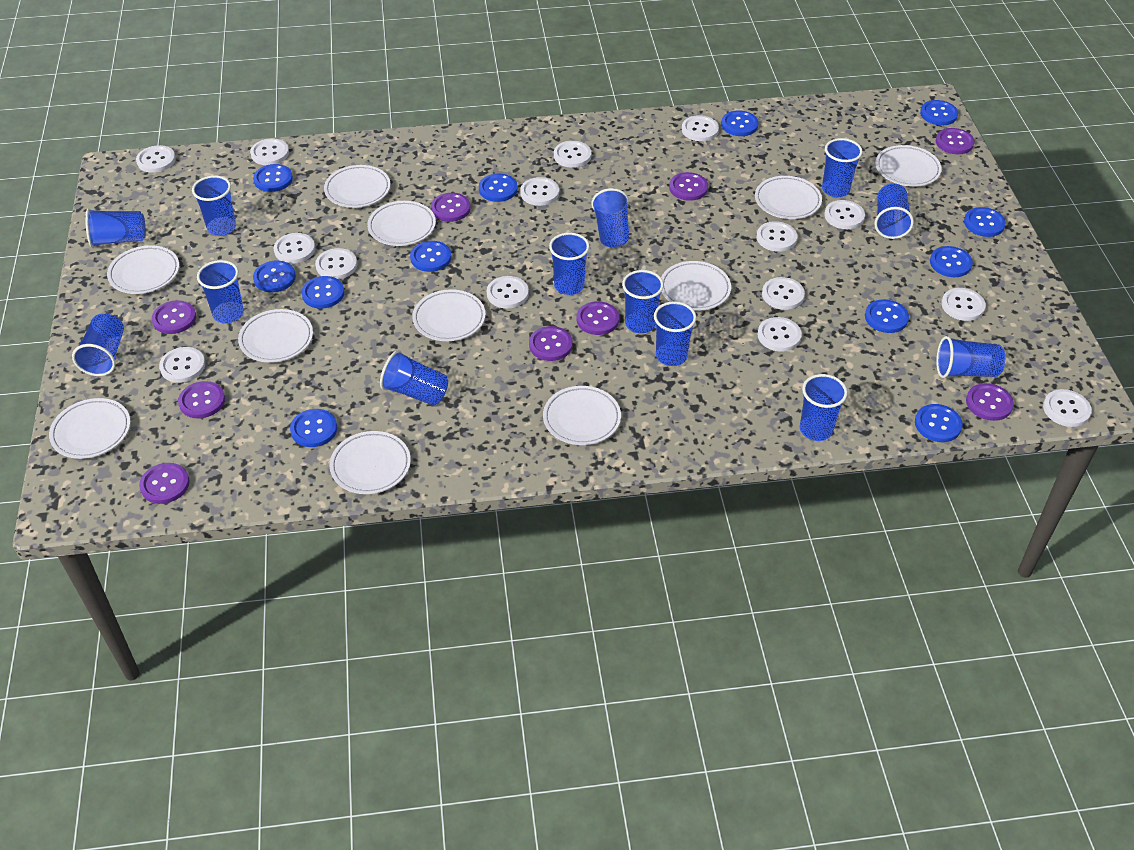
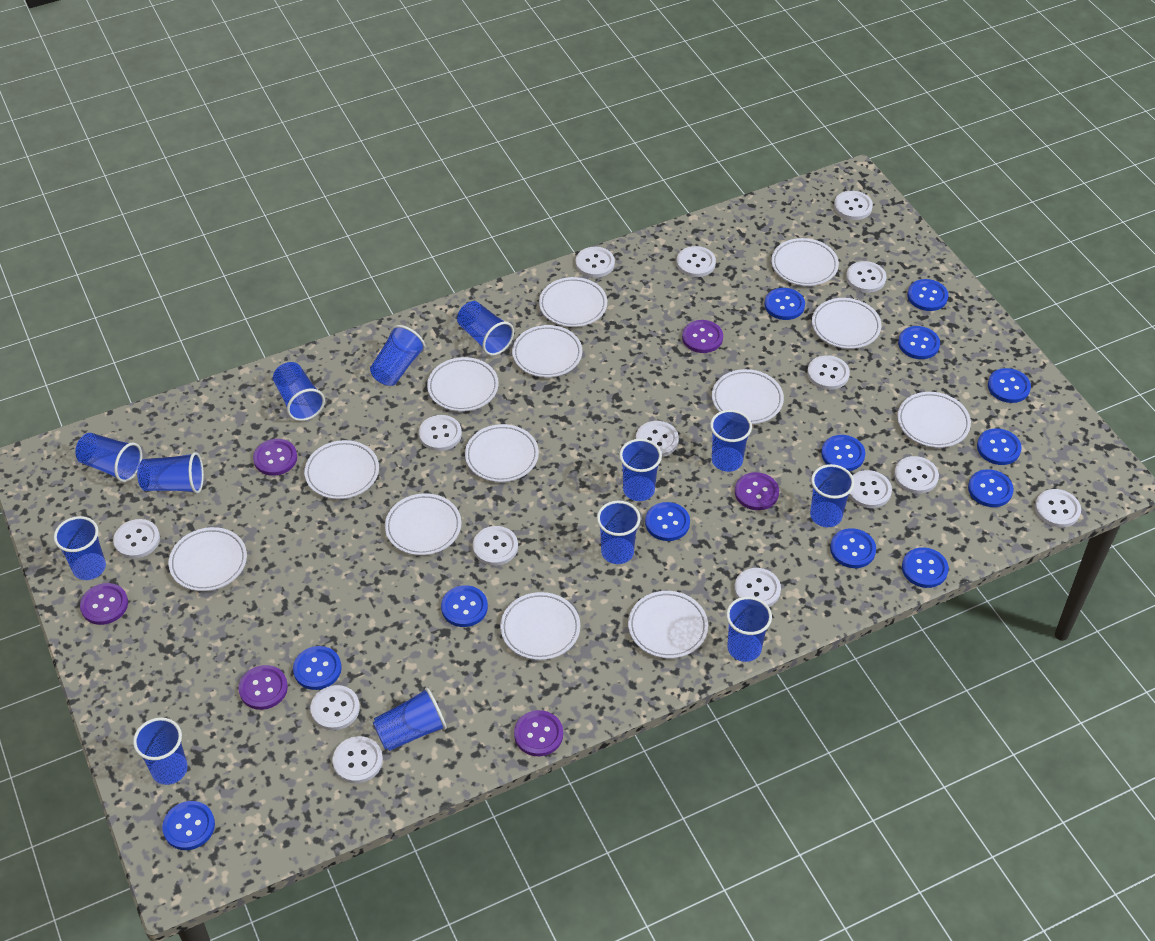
blue button: [253,164,293,192] [253,261,296,292] [290,409,337,447] [301,276,344,309] [410,241,451,272] [479,174,518,202] [721,110,759,136] [865,299,909,333] [915,404,963,442] [920,100,958,125] [930,246,973,277] [964,207,1006,237] = 12 -> [162,801,215,850] [293,646,342,690] [441,585,488,627] [645,502,690,541] [764,288,805,320] [821,435,865,471] [830,528,876,568] [898,326,940,359] [902,547,949,588] [907,279,948,311] [968,469,1014,507] [977,428,1022,465] [988,368,1031,403] = 13
purple button: [139,463,190,504] [152,300,196,334] [178,381,225,419] [431,193,471,222] [529,326,573,361] [577,301,619,335] [669,172,708,201] [936,128,975,154] [966,383,1014,421] = 9 -> [80,583,128,625] [239,665,288,710] [253,439,297,476] [514,710,563,756] [682,320,723,353] [735,472,779,510] = 6
white plate: [49,398,130,459] [107,245,179,294] [238,309,313,363] [324,165,391,208] [329,431,411,494] [367,201,436,246] [412,289,486,341] [543,386,621,445] [661,261,731,311] [755,176,822,219] [875,145,942,187] = 11 -> [168,527,247,591] [304,440,379,499] [385,493,461,555] [427,357,499,412] [465,424,539,482] [500,592,580,660] [512,325,582,378] [539,277,607,327] [628,591,708,658] [712,369,784,424] [771,238,839,286] [812,298,881,349] [897,392,971,448] = 13

